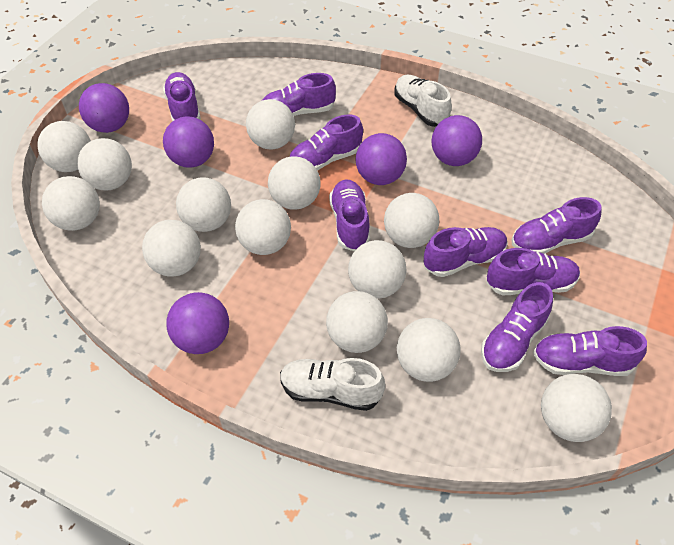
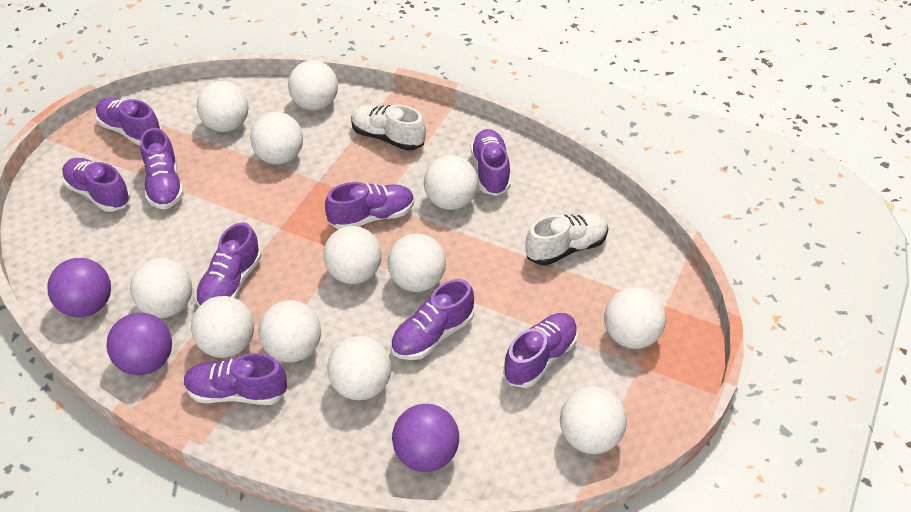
purple ball: [79,83,129,133] [163,117,214,168] [167,292,229,354] [356,133,407,185] [431,115,482,166] = 5 -> [47,258,111,318] [107,313,172,375] [392,404,459,472] = 3
white ball: [37,121,91,172] [42,176,100,231] [77,138,132,191] [142,220,201,276] [176,177,231,232] [235,199,291,255] [246,99,295,149] [268,156,321,210] [326,291,388,353] [348,240,406,299] [384,193,439,248] [397,318,460,382] [541,374,612,442] = 13 -> [130,258,192,318] [191,296,254,358] [197,81,248,132] [250,112,303,165] [258,300,321,362] [288,60,338,111] [323,226,382,284] [327,336,391,400] [388,234,446,292] [424,155,478,210] [560,387,627,454] [604,288,666,349] = 12

